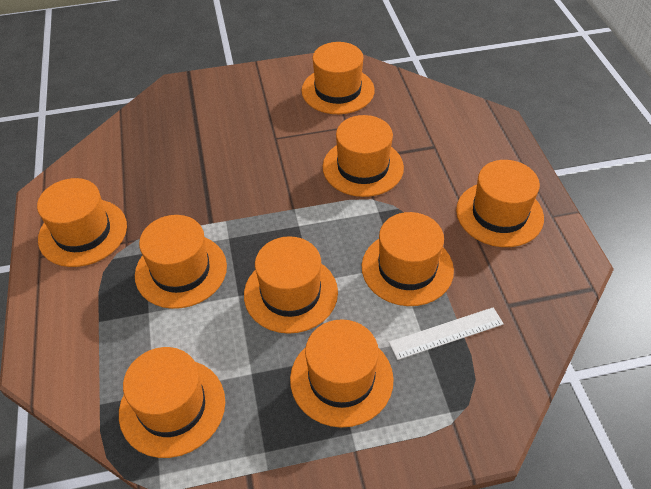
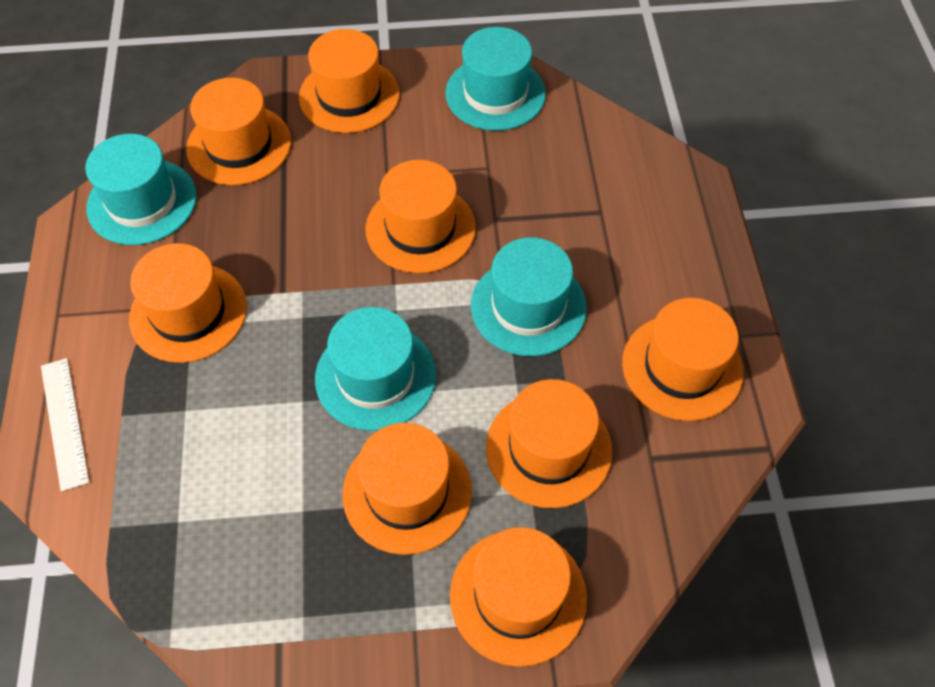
orange hat: [37,178,127,267] [119,347,225,458] [135,215,227,309] [244,236,338,334] [290,319,394,428] [302,42,375,114] [323,115,404,197] [362,212,454,306] [456,160,544,247] = 9 -> [129,243,247,363] [186,78,291,185] [299,29,400,133] [343,423,472,555] [366,160,476,273] [450,527,587,667] [486,379,612,508] [622,298,744,421] = 8
turquoise hat: none = 0 -> [86,134,197,245] [315,307,436,431] [445,27,546,131] [471,237,587,356] = 4

